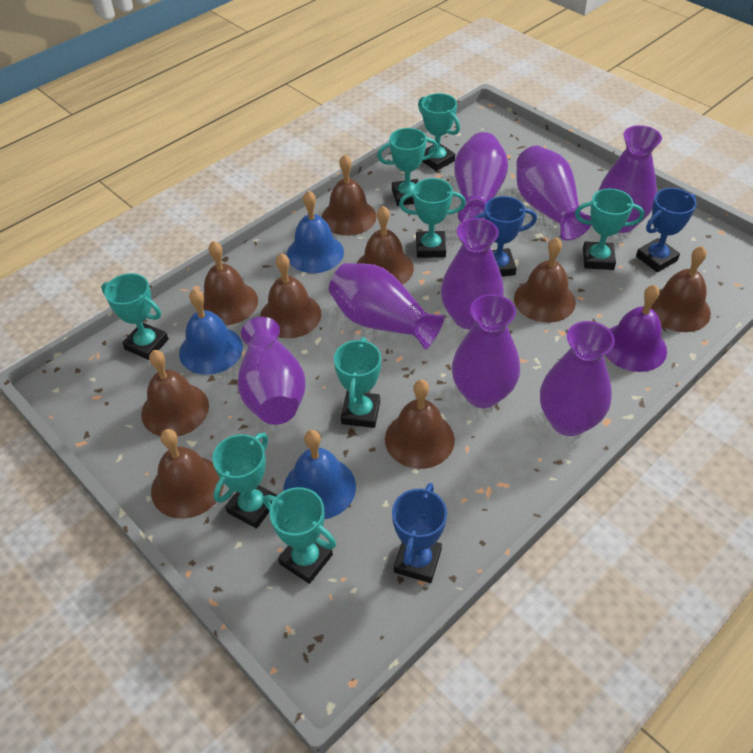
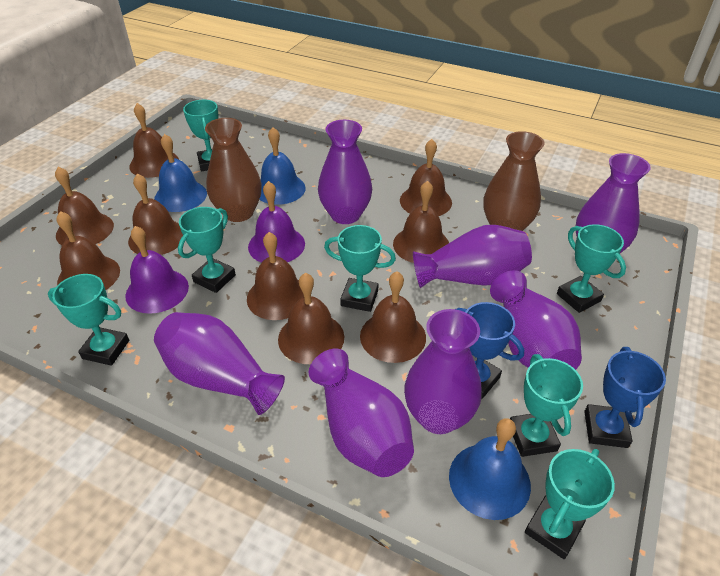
blue trophy: [392,483,447,583] [474,196,537,277] [636,188,696,272] = 3 -> [456,302,524,399] [584,347,666,448] = 2
brown vase: none = 0 -> [205,118,262,222] [484,131,545,231] = 2
purple bell: [605,285,667,372] = 1 -> [125,226,189,314] [248,181,305,263] = 2
purple vase: [238,317,306,425] [329,263,445,350] [441,218,504,329] [452,294,520,408] [454,132,508,222] [516,146,591,241] [540,321,615,436] [598,125,662,233] = 8 -> [154,312,285,415] [309,349,414,477] [318,120,372,224] [404,309,482,434] [413,225,532,288] [490,270,582,370] [576,153,651,253] = 7
turquoise trophy: [101,273,168,360] [212,433,277,529] [263,487,336,584] [334,337,381,428] [377,128,438,206] [399,178,466,258] [418,93,460,171] [575,189,644,270] = 8 -> [48,274,129,366] [178,207,236,293] [183,100,218,171] [324,225,396,312] [510,354,583,457] [525,449,615,559] [557,224,626,313] = 7

